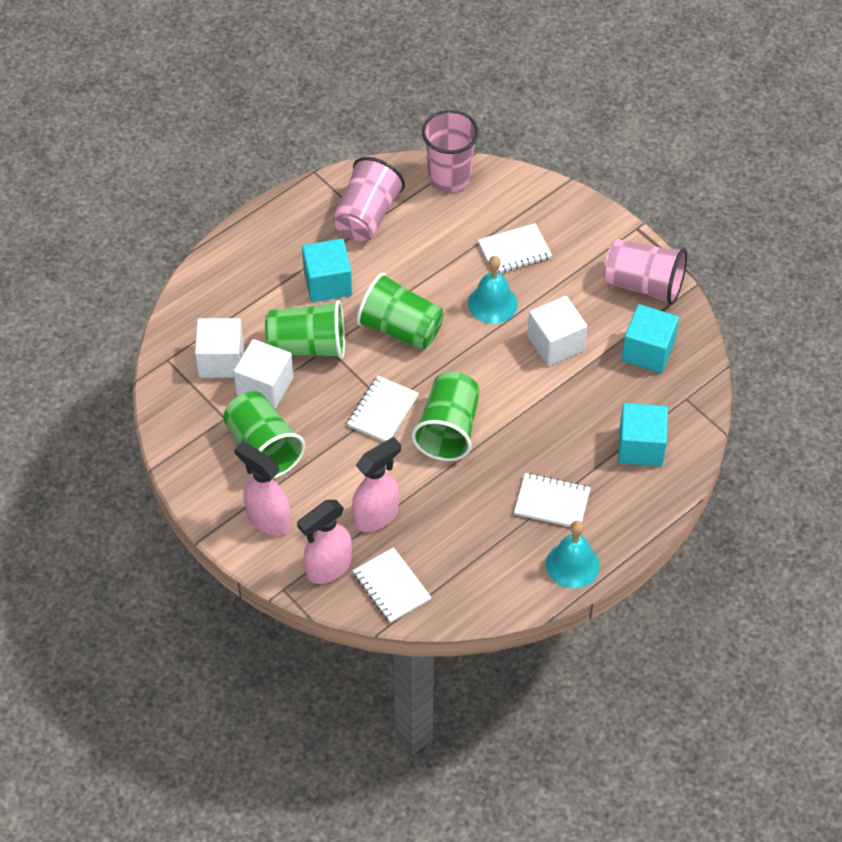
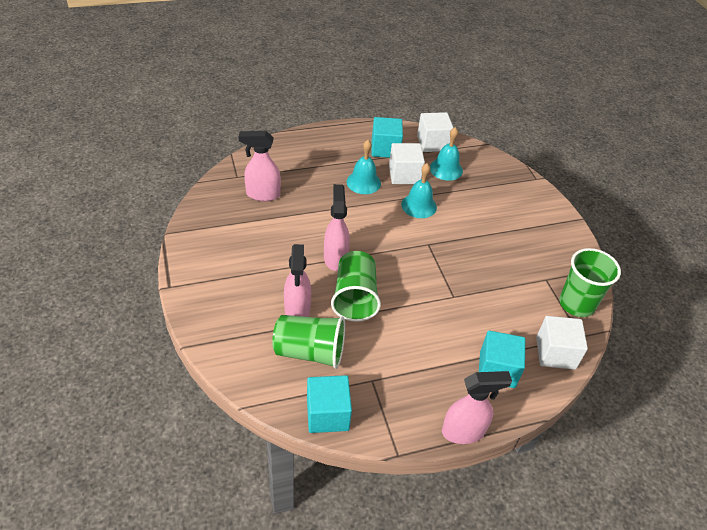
green cup: [223,391,305,479] [265,300,345,359] [356,272,444,350] [412,372,480,461] = 4 -> [272,315,345,369] [331,251,381,322] [559,248,621,317] = 3
pink cup: [332,157,405,241] [422,110,479,192] [604,239,687,305] = 3 -> none = 0
pink spray bottle: [234,441,291,535] [297,500,352,584] [352,437,401,532] = 3 -> [238,131,281,201] [284,244,311,317] [324,184,350,271] [442,371,512,444] = 4
turquoise bell: [468,256,518,324] [546,521,600,588] = 2 -> [347,140,381,194] [401,163,437,218] [430,127,463,181] = 3
white notebook: [347,376,419,442] [353,547,432,623] [478,223,552,273] [514,473,591,527] = 4 -> none = 0

